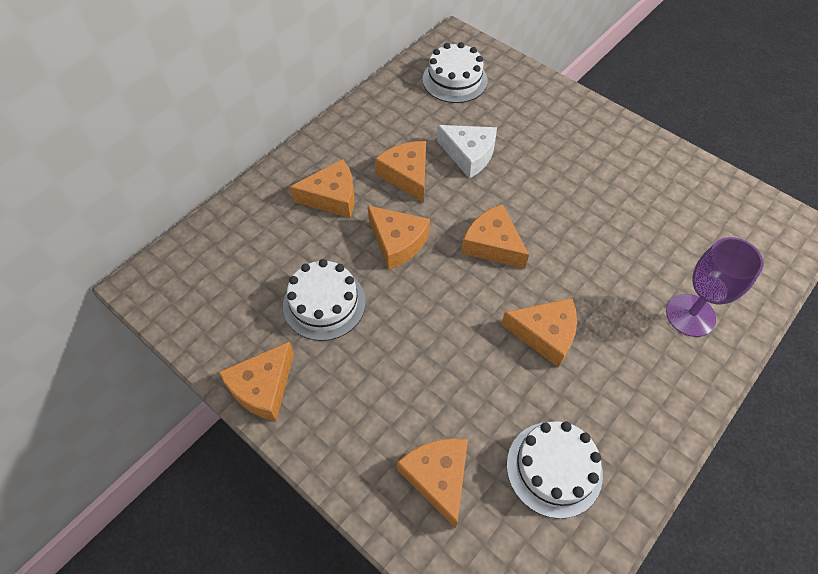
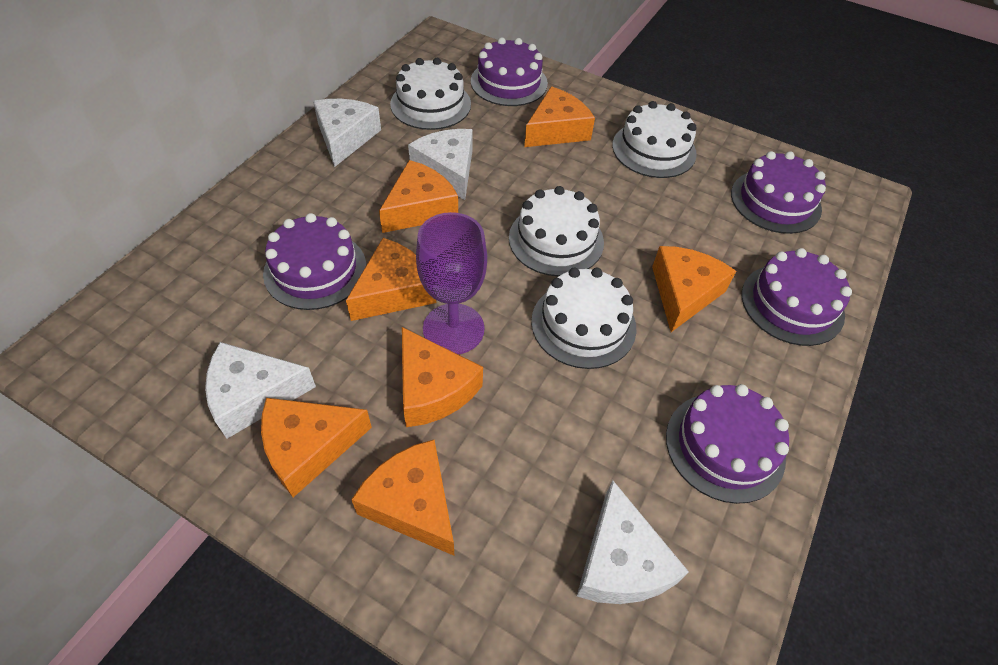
purple cake: none = 0 -> [263,213,366,310] [471,37,548,106] [666,384,789,504] [731,151,826,234] [742,248,852,346] = 5
white cake: [283,259,366,341] [423,42,488,103] [507,421,603,519] = 3 -> [390,58,471,130] [509,186,604,276] [531,268,636,369] [612,101,697,178] = 4
white cheese: [437,125,497,179] = 1 -> [205,342,316,439] [313,99,381,167] [408,129,473,200] [577,480,689,604] = 4

